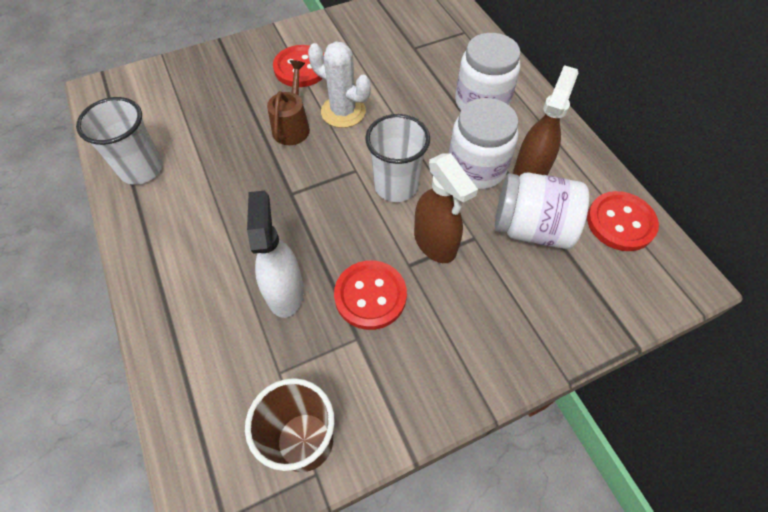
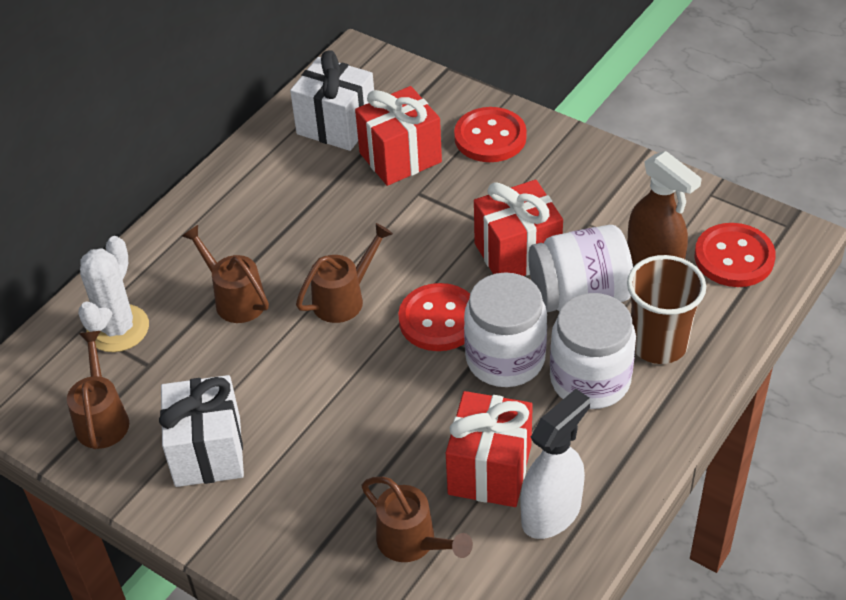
brown spray bottle: [414,153,478,263] [513,65,578,176] = 2 -> [627,151,702,266] = 1
brown watering can: [267,60,310,145] = 1 -> [67,331,129,449] [182,225,269,323] [296,223,393,323] [362,477,473,562] = 4
red gift: none = 0 -> [355,86,442,186] [446,391,533,507] [474,180,563,276] = 3
white cup: [76,97,162,185] [365,114,430,202] = 2 -> none = 0
white gift: none = 0 -> [159,375,244,487] [290,50,374,151] = 2

